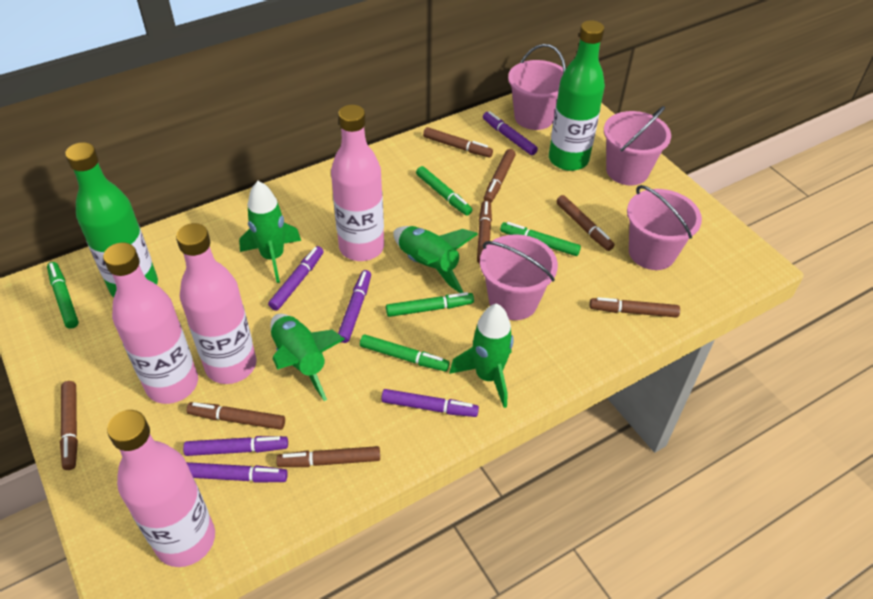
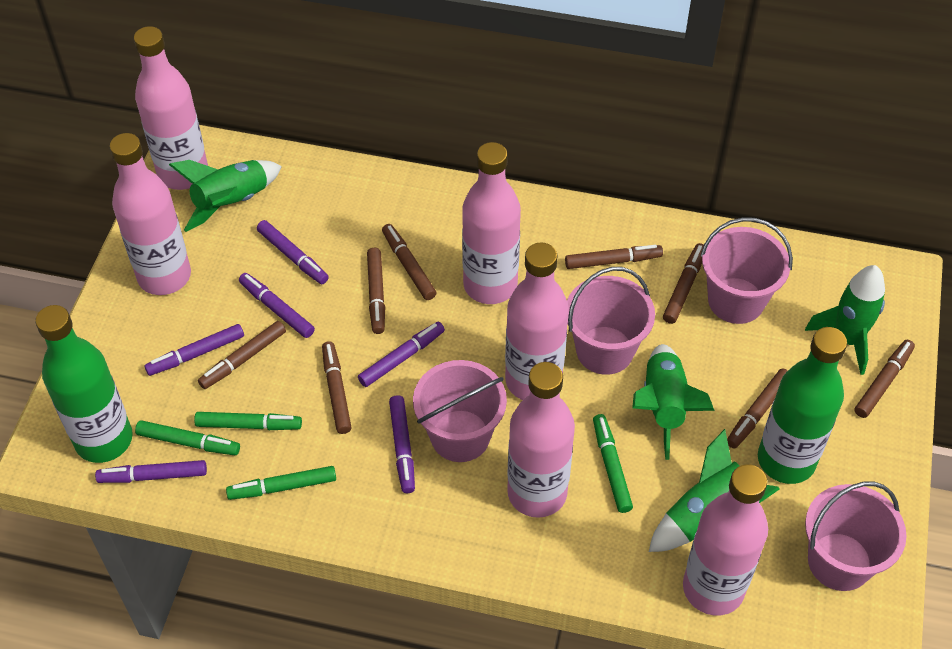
green marker: [47,262,79,329] [360,334,450,371] [386,292,474,317] [416,166,472,216] [500,222,581,256] = 5 -> [135,420,240,455] [194,412,302,430] [226,466,336,500] [593,414,633,513] = 4
pink bottle: [103,243,198,404] [107,410,215,567] [176,223,256,384] [331,105,384,261] = 4 -> [110,133,191,295] [134,26,208,190] [462,142,521,304] [505,243,569,400] [507,362,575,518] [683,464,768,615] = 6

